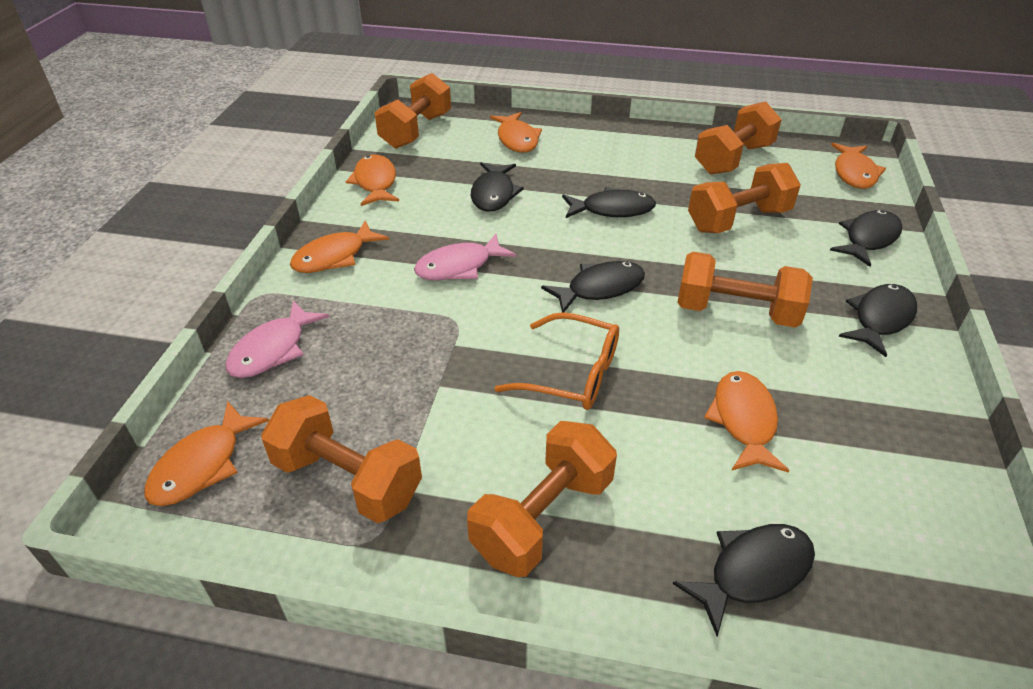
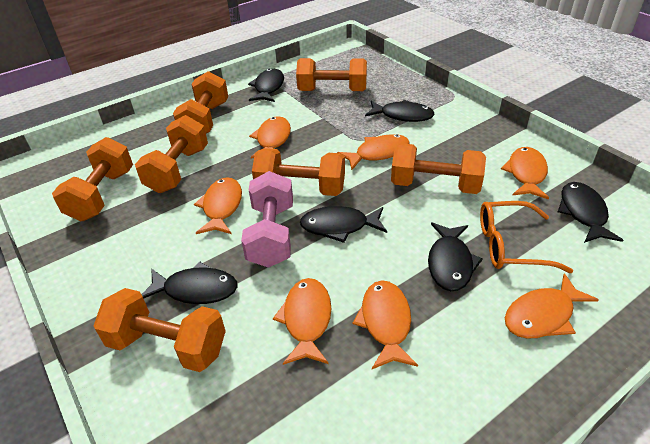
orange dumbbell: [261,395,422,523] [374,73,451,149] [467,421,617,577] [677,252,813,328] [688,163,801,233] [695,101,782,175] = 6 -> [52,137,133,221] [94,288,226,372] [135,115,208,193] [173,71,228,134] [252,148,345,196] [296,58,367,91] [391,143,486,194] = 7
orange fish: [144,401,269,506] [290,220,389,273] [346,155,399,206] [490,112,542,153] [704,371,790,473] [831,143,886,189] = 6 -> [194,177,242,234] [249,116,291,159] [273,278,332,365] [337,134,410,170] [353,280,418,369] [501,147,549,199] [505,273,599,339] = 7
pink dumbbell: none = 0 -> [241,171,293,268] = 1
pink fish: [225,301,329,378] [414,234,516,280] = 2 -> none = 0

